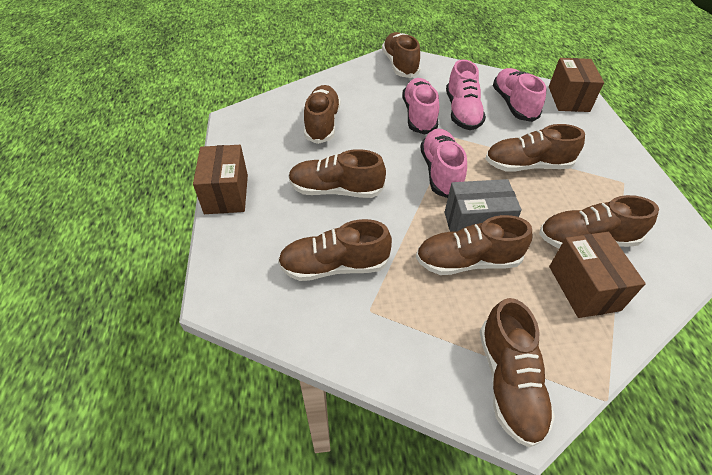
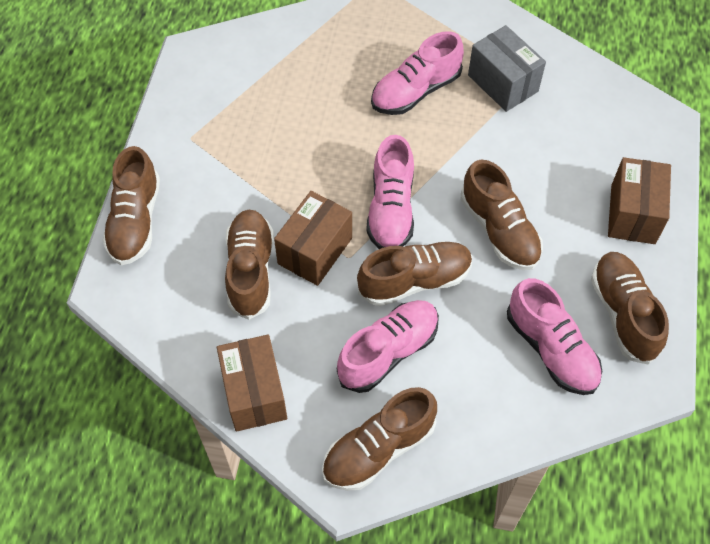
brown shoe: [278,219,392,281] [289,149,386,198] [304,85,340,144] [382,32,421,78] [416,215,532,275] [480,298,555,447] [485,124,585,172] [539,195,659,248] = 8 -> [102,146,160,265] [225,210,274,320] [322,387,437,491] [357,241,472,306] [461,160,543,270] [591,252,669,365] = 6

